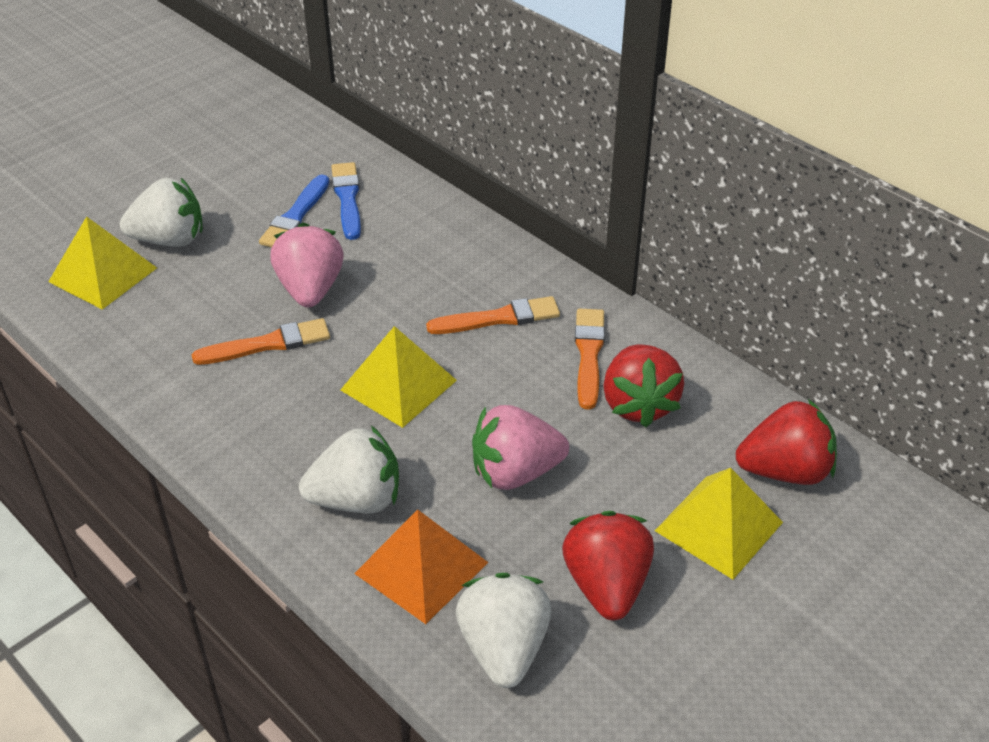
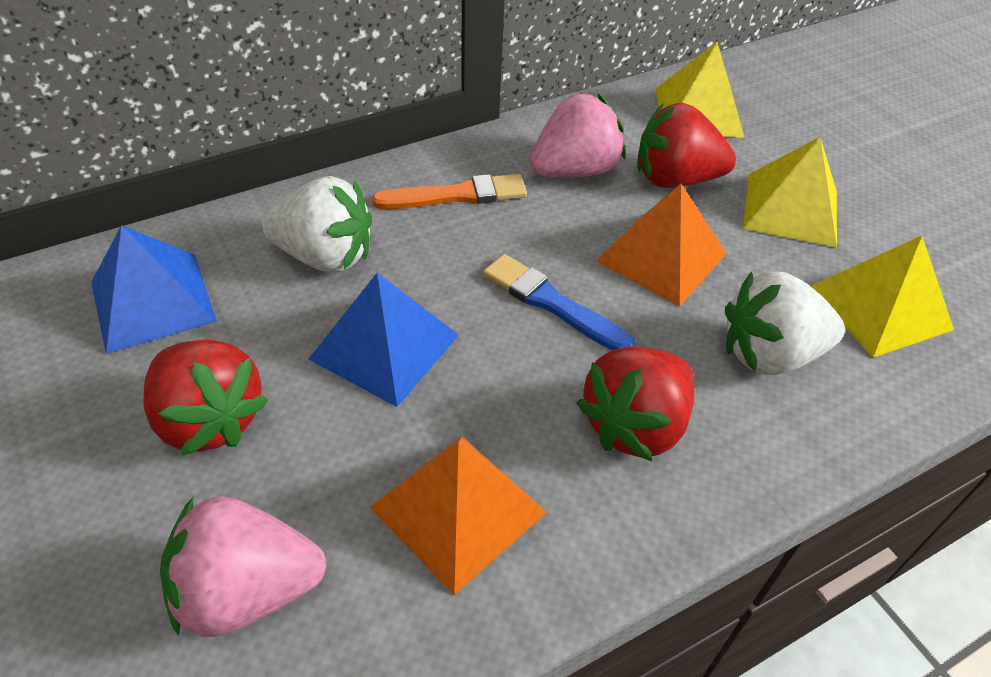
blue brush: [259,174,329,247] [331,162,361,240] = 2 -> [483,254,635,350] = 1
blue pyramid: none = 0 -> [91,225,217,354] [309,273,459,407] = 2
orange brush: [192,318,330,365] [426,296,560,334] [575,308,605,410] = 3 -> [372,174,527,209] = 1
orange pyramid: [354,509,488,624] = 1 -> [370,436,547,595] [596,184,727,306] = 2
white strawberry: [120,178,203,247] [299,425,399,513] [456,573,551,688] = 3 -> [262,176,372,272] [725,271,845,375] = 2

